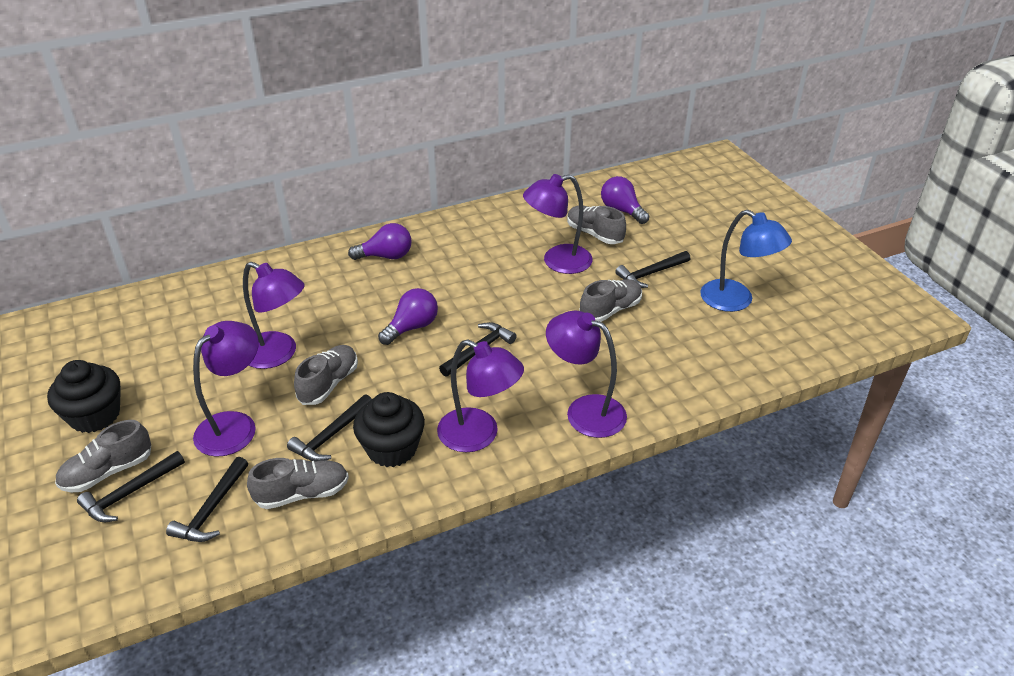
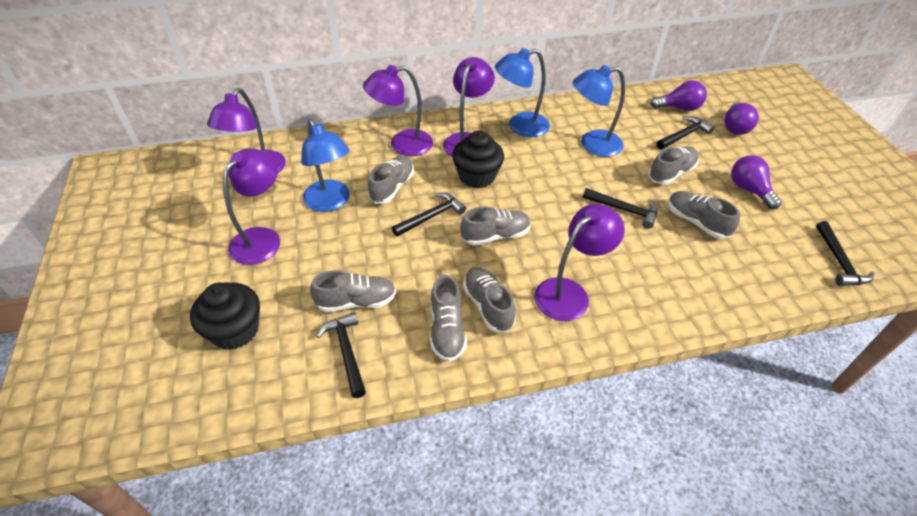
blue lamp: [700,210,792,312] = 1 -> [301,119,350,212] [495,48,550,137] [573,65,625,157] = 3
grey shoe: [55,420,151,492] [247,458,349,509] [294,345,358,405] [567,206,626,244] [579,279,642,322] = 5 -> [310,270,396,312] [368,156,414,204] [431,275,467,362] [460,206,531,246] [463,267,516,332] [648,147,699,185] [668,191,740,239] = 7

